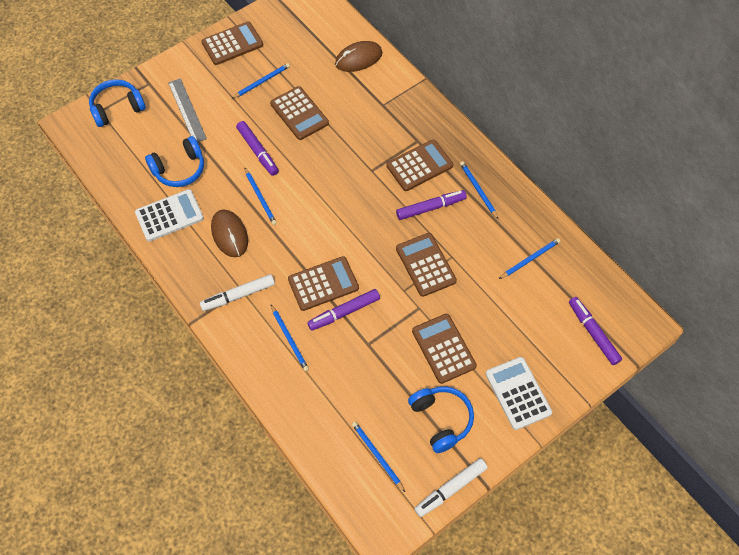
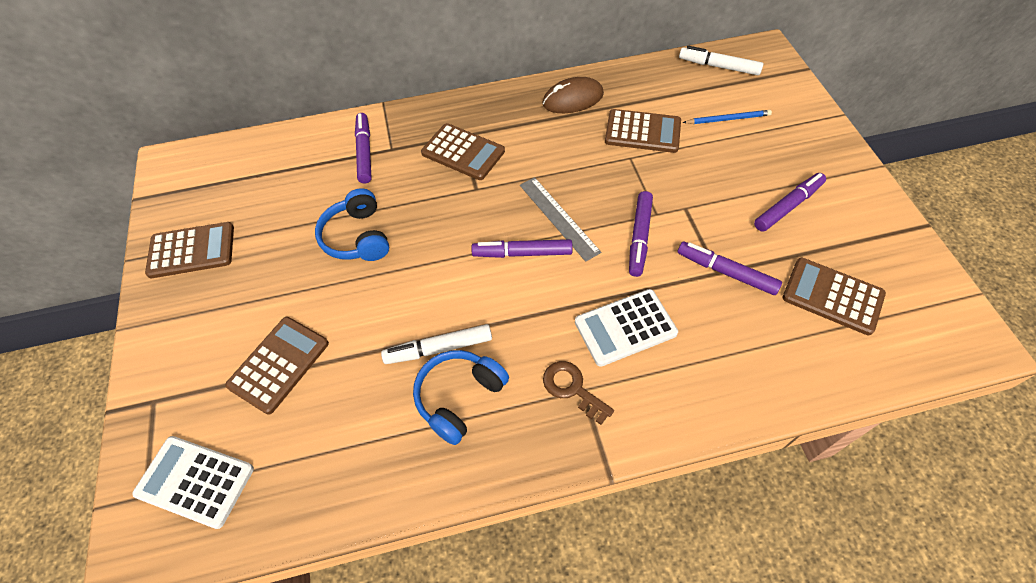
blue headphones: [89,79,146,127] [145,136,204,187] [408,386,474,453] = 3 -> [315,188,389,261] [413,350,509,445] = 2
blue pencil: [231,63,290,99] [244,167,277,225] [271,305,309,371] [352,421,405,492] [460,161,499,220] [499,238,561,279] = 6 -> [682,110,772,124] = 1
brown calculator: [202,21,263,65] [270,86,329,140] [288,256,359,311] [386,140,453,191] [396,233,457,297] [412,314,477,384] = 6 -> [145,222,234,278] [225,317,329,414] [421,123,505,180] [605,109,681,153] [783,258,886,335] = 5
brown key: none = 0 -> [543,361,614,425] = 1
brown mouse: [211,210,248,257] [335,41,382,72] = 2 -> [542,77,604,113] = 1
purple marker: [236,121,279,176] [307,289,380,331] [396,190,467,220] [569,297,622,365] = 4 -> [355,113,372,183] [471,239,573,258] [629,191,653,277] [677,242,782,295] [754,173,826,232] = 5

